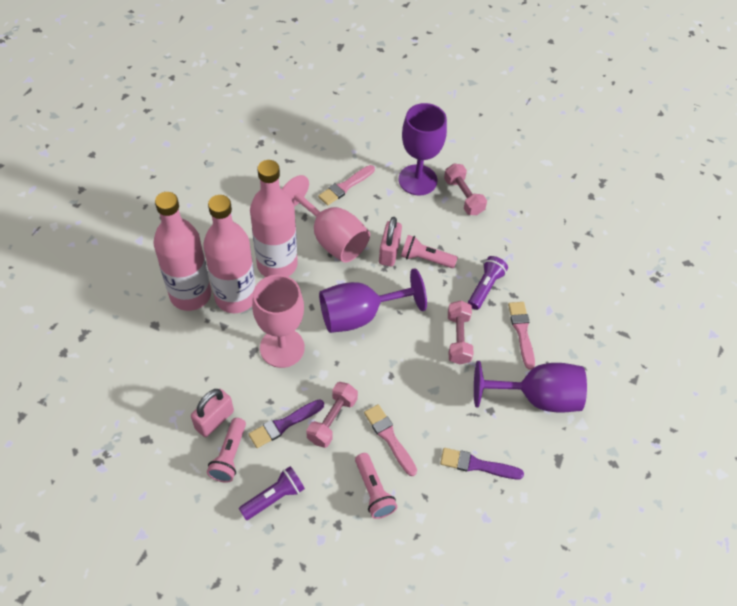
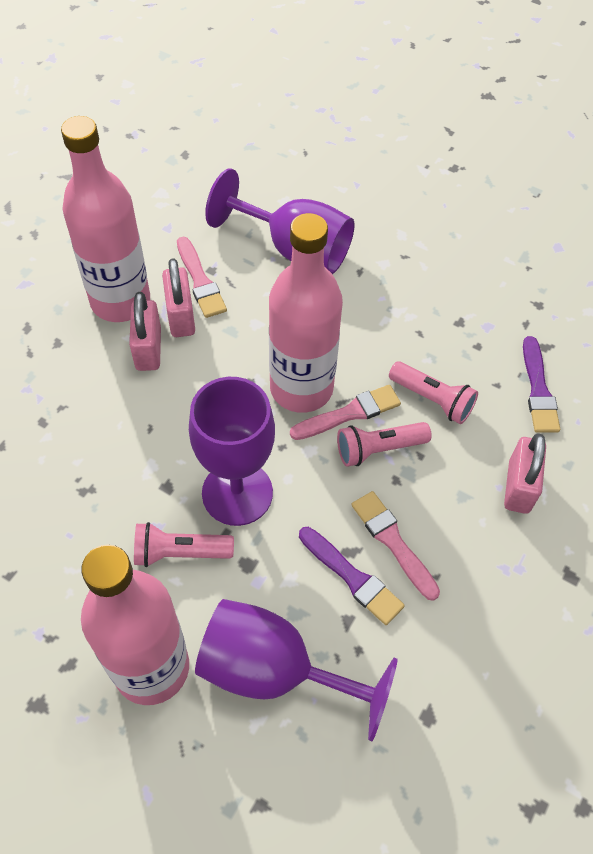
pink dumbbell: [306,382,358,448] [444,164,487,215] [448,301,473,364] = 3 -> none = 0
pink goblet: [252,275,305,368] [282,175,370,263] = 2 -> none = 0
pink padlock: [191,389,234,437] [379,217,402,266] = 2 -> [129,292,161,371] [162,258,195,337] [504,433,546,514] = 3
purple flashlight: [239,466,305,520] [468,256,508,310] = 2 -> none = 0

